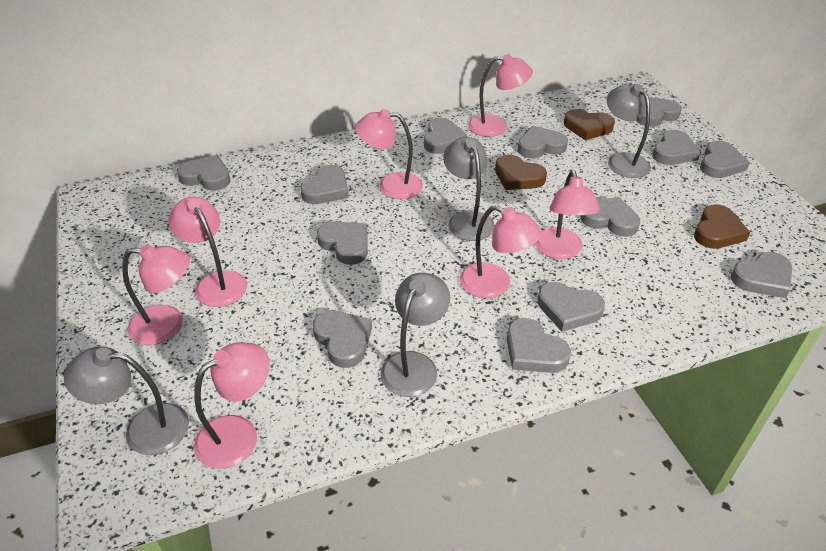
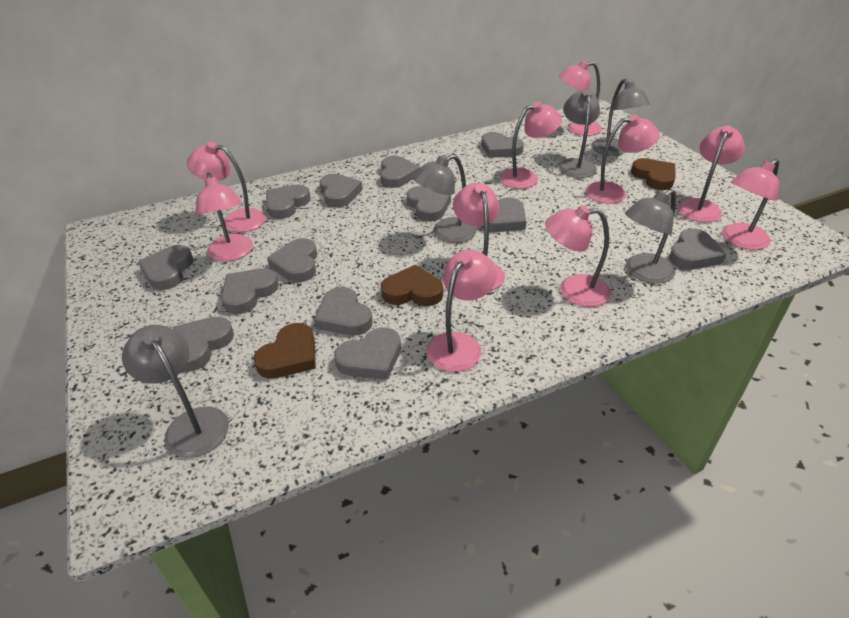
grey lamp: [64,346,189,455] [380,273,450,397] [443,137,494,241] [607,84,651,178] = 4 -> [122,325,229,458] [413,154,477,243] [558,89,600,178] [591,79,650,155] [625,189,676,284] = 5
pink lamp: [122,244,190,345] [168,197,247,307] [194,342,270,469] [355,109,423,199] [460,205,542,298] [468,54,533,137] [535,170,600,259] = 7 -> [187,142,266,233] [195,173,253,262] [426,250,497,372] [453,183,505,290] [499,102,562,189] [545,205,611,307] [559,61,602,136] [585,115,660,204] [677,125,745,222] [722,159,779,250] = 10

